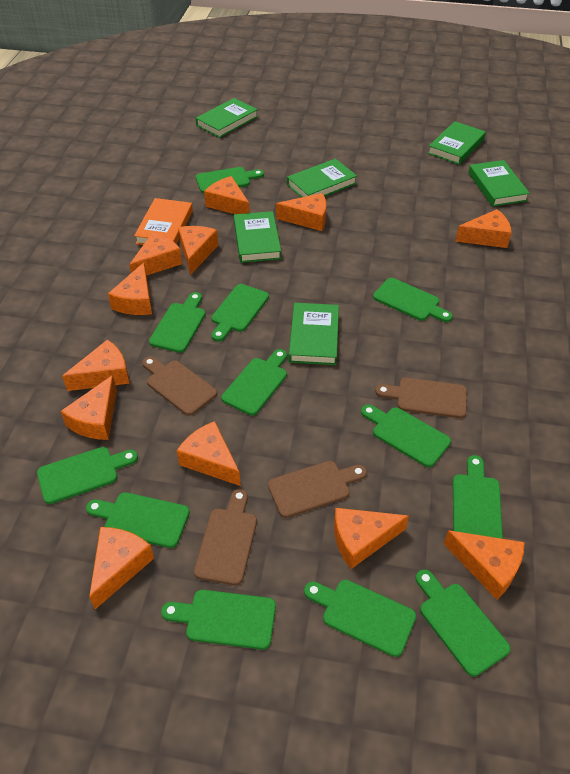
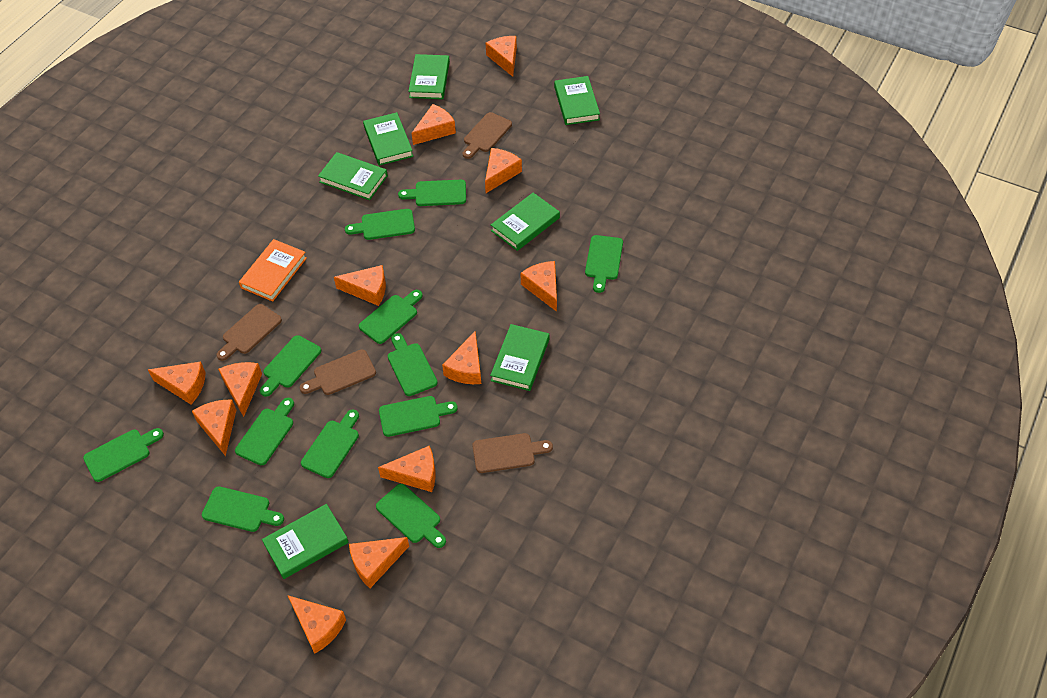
green book: [196,98,258,138] [234,211,281,263] [287,159,357,197] [289,303,339,365] [428,121,486,165] [468,160,530,207] = 6 -> [262,504,349,579] [318,152,388,200] [363,112,413,166] [408,54,450,99] [490,324,549,391] [491,193,560,251] [554,76,600,125] = 7

